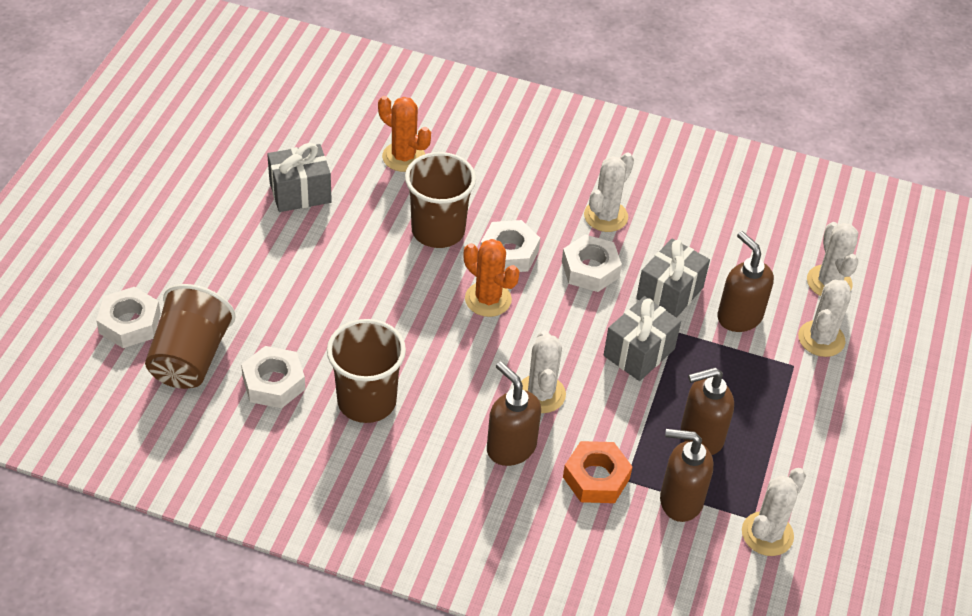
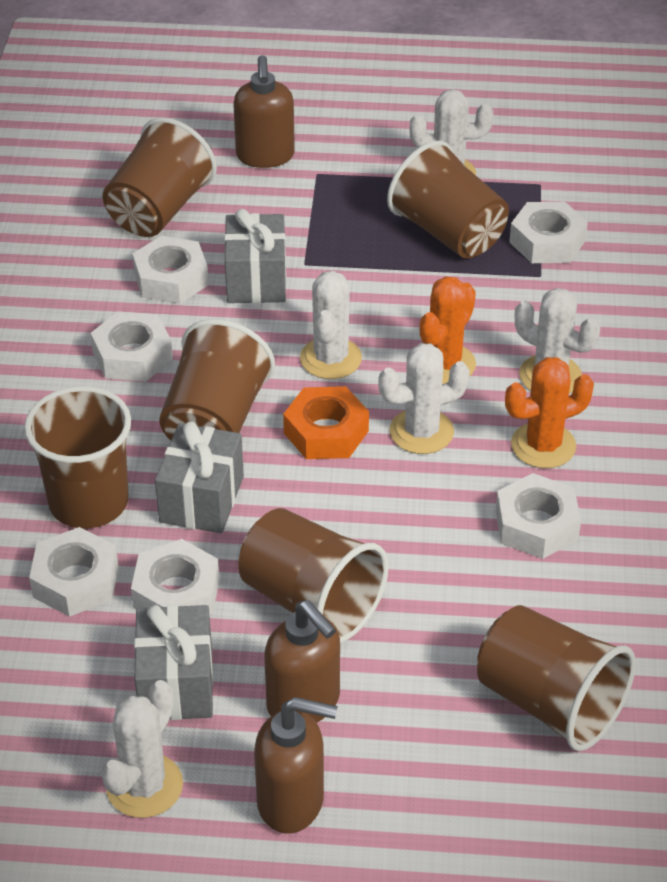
brown cup: [145,284,236,389] [327,319,406,423] [405,152,476,248] = 3 -> [24,386,131,528] [103,117,217,237] [159,319,275,440] [238,508,388,643] [387,141,509,259] [477,605,636,751] = 6
brown soap dispenser: [487,362,541,466] [660,429,713,522] [681,368,734,455] [717,231,774,332] = 4 -> [233,55,295,168] [254,697,338,833] [264,600,340,723] = 3
white nut: [96,287,161,348] [241,346,305,408] [480,220,540,272] [562,235,622,292] = 4 -> [29,527,118,617] [90,311,173,382] [131,539,219,615] [132,236,209,304] [496,473,581,559] [509,202,588,263] = 6

